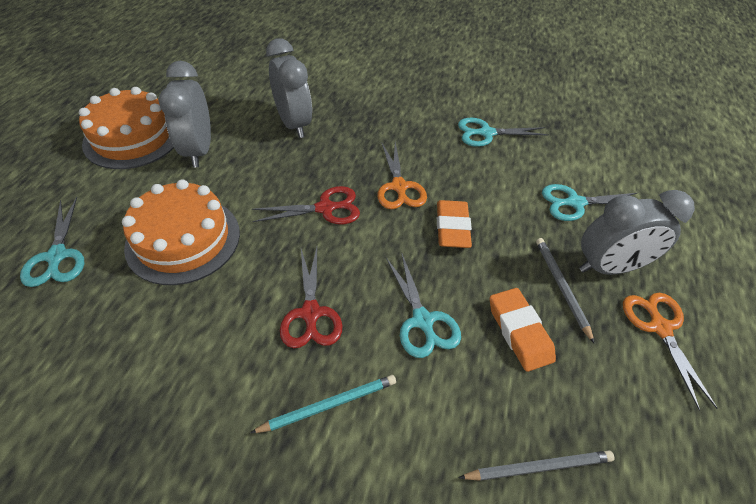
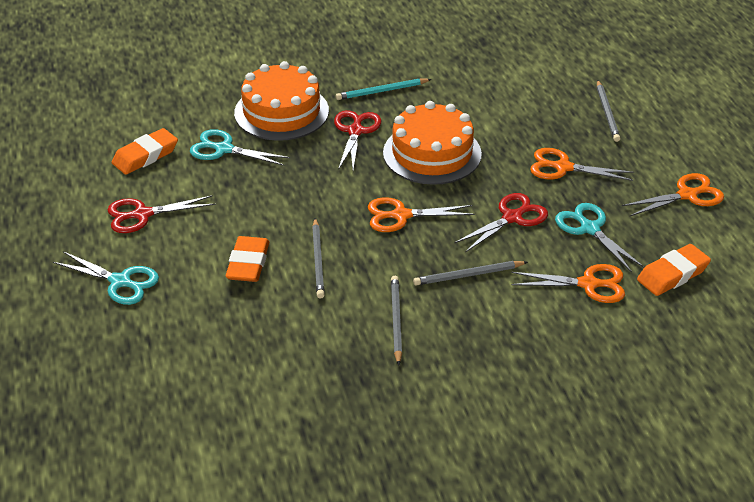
grey clock: [158,61,211,167] [266,38,312,138] [579,190,695,275] = 3 -> none = 0
grey pencil: [458,451,615,481] [536,238,594,343] = 2 -> [312,218,325,298] [391,276,402,365] [413,261,528,285] [597,80,620,142] = 4
orange eraser: [437,200,472,248] [490,288,556,372] = 2 -> [112,128,178,175] [225,236,270,282] [637,244,711,296] = 3
orange scissors: [377,142,427,209] [623,293,718,411] = 2 -> [368,197,475,232] [511,264,625,303] [530,148,634,181] [622,173,724,216] = 4
red scissors: [252,186,360,224] [280,247,342,348] = 2 -> [107,195,215,233] [334,110,381,170] [454,193,548,253] = 3
turquoise scissors: [20,197,84,287] [386,252,461,358] [458,118,549,147] [542,184,638,221] = 4 -> [53,251,159,305] [190,129,290,166] [555,203,644,272] = 3

